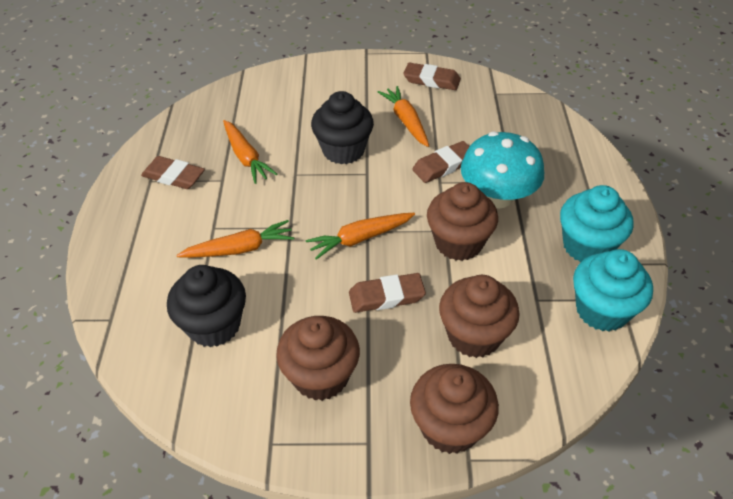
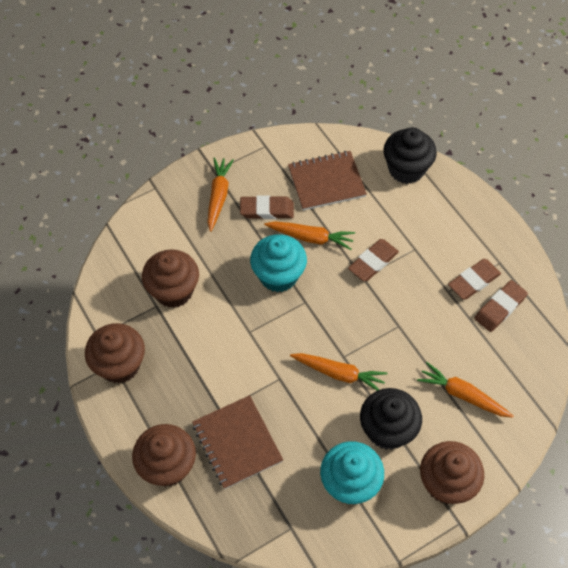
brown notebook: none = 0 -> [192,395,283,489] [288,151,367,211] = 2
turquoise mushroom: [461,131,544,209] = 1 -> none = 0

